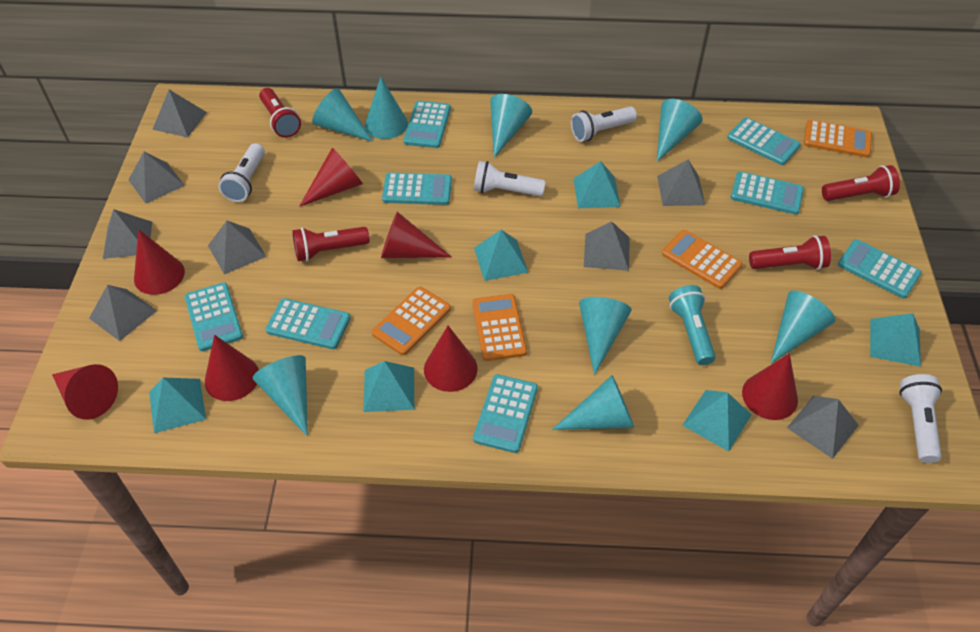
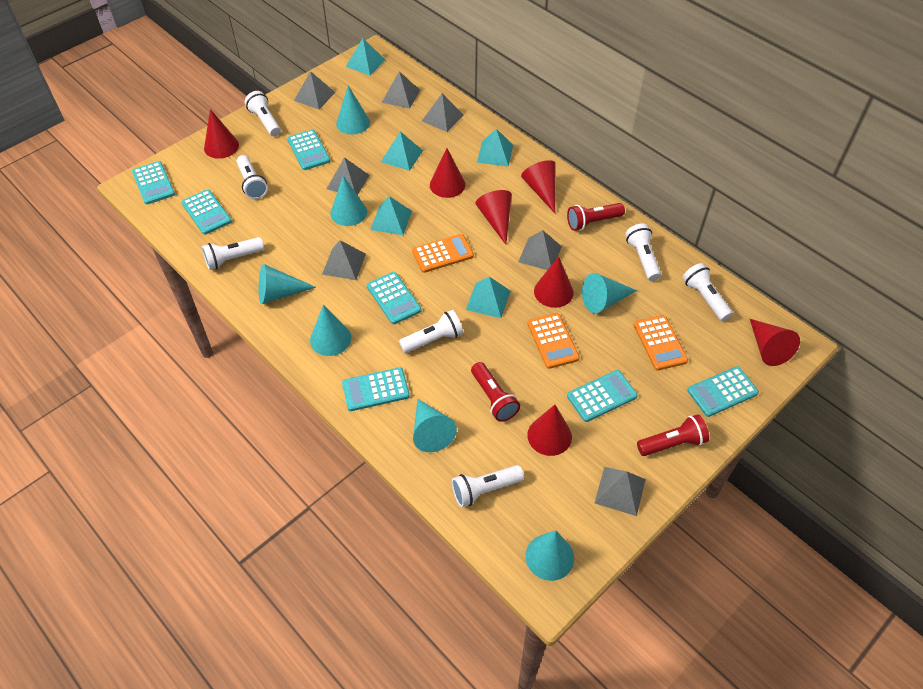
grey pyramid: [89,285,157,341] [103,209,152,259] [128,152,185,204] [152,90,207,137] [208,221,266,274] [584,221,630,271] [657,160,705,206] [787,396,859,459] = 8 -> [294,71,336,109] [322,240,366,280] [327,157,369,195] [382,71,420,109] [422,93,464,132] [518,230,562,270] [595,467,646,516] = 7
orange calculator: [372,287,451,355] [472,294,527,361] [662,230,743,289] [804,120,872,158] = 4 -> [412,234,474,273] [527,313,580,369] [634,315,688,371] = 3
red flashlight: [259,88,301,138] [292,227,369,261] [749,235,831,270] [822,165,900,201] = 4 -> [471,362,520,422] [567,203,625,231] [637,414,709,456] = 3
turquoise calculator: [185,282,243,351] [266,298,351,349] [382,173,452,205] [403,101,451,148] [473,374,538,453] [727,117,801,165] [731,171,804,215] [838,239,922,299] = 8 -> [132,161,175,204] [181,189,232,235] [287,130,330,170] [342,367,410,411] [367,272,421,324] [567,370,638,422] [687,366,759,417] = 7
turquoise cone: [252,355,308,436] [312,88,373,142] [365,77,408,139] [490,94,532,158] [552,375,634,430] [579,297,632,375] [657,99,703,162] [771,291,836,363] = 8 -> [259,264,316,304] [310,304,351,356] [330,176,367,226] [336,86,370,135] [413,399,457,452] [525,530,574,581] [582,273,637,314] = 7
turquoise flashlight: [669,285,716,365] = 1 -> none = 0
turquoise pyramid: [149,378,206,433] [363,361,414,412] [474,230,529,281] [573,161,621,208] [682,390,751,452] [870,313,921,367] = 6 -> [346,39,385,75] [370,196,412,235] [381,132,423,171] [466,277,511,318] [477,129,513,167] = 5
white flashlight: [218,143,265,202] [474,161,546,196] [571,106,637,142] [899,374,942,463] = 4 -> [202,237,264,270] [236,155,268,199] [245,91,281,136] [399,310,463,353] [452,465,524,507] [625,223,661,281] [683,263,733,321] = 7

